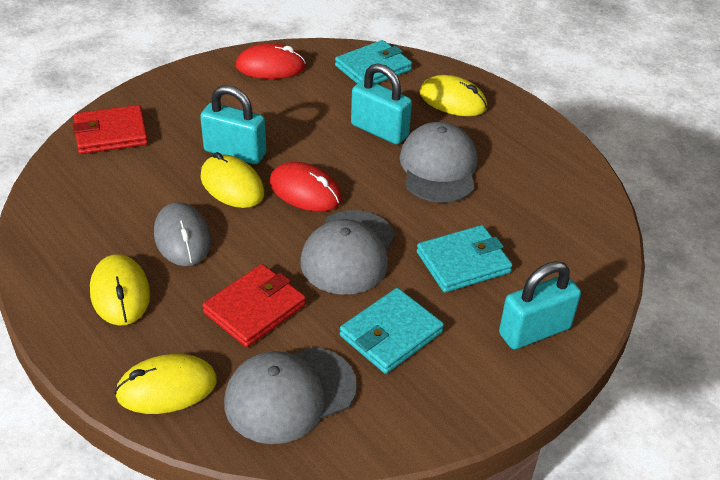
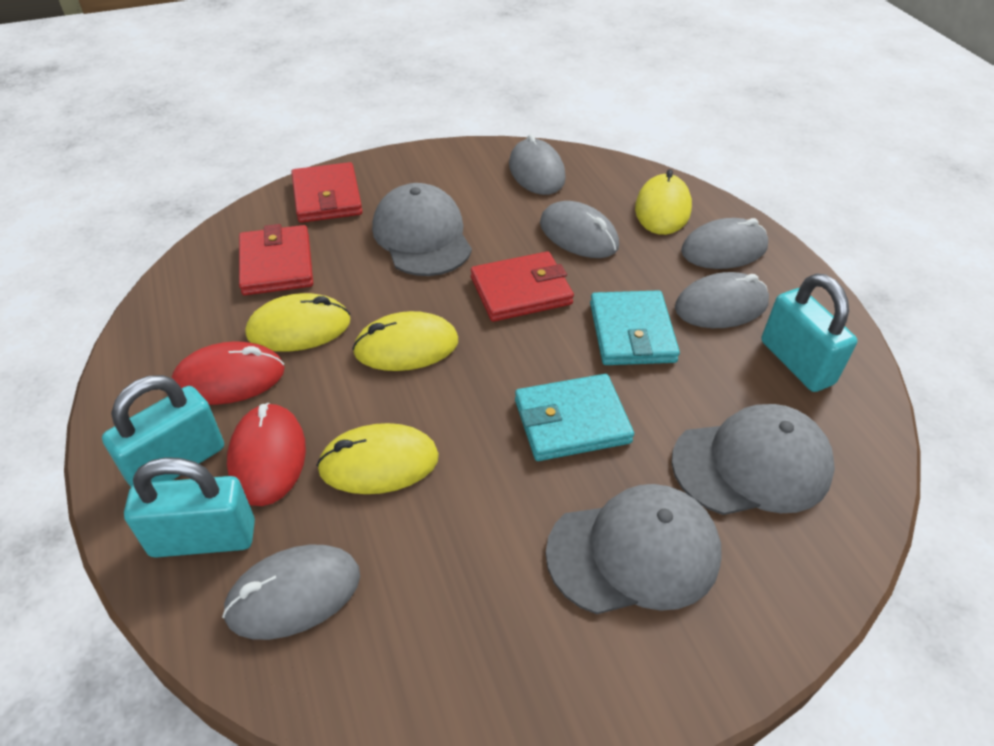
grey mouse: [154,202,211,266] = 1 -> [222,545,360,640] [509,134,566,195] [540,201,619,258] [675,272,769,328] [681,218,768,269] = 5
red wallet: [73,105,148,154] [202,264,306,347] = 2 -> [239,224,313,295] [291,162,363,223] [471,251,574,322] = 3
turquoise wallet: [335,40,412,84] [340,288,444,374] [417,225,512,293] = 3 -> [515,374,634,461] [590,291,680,365] = 2

